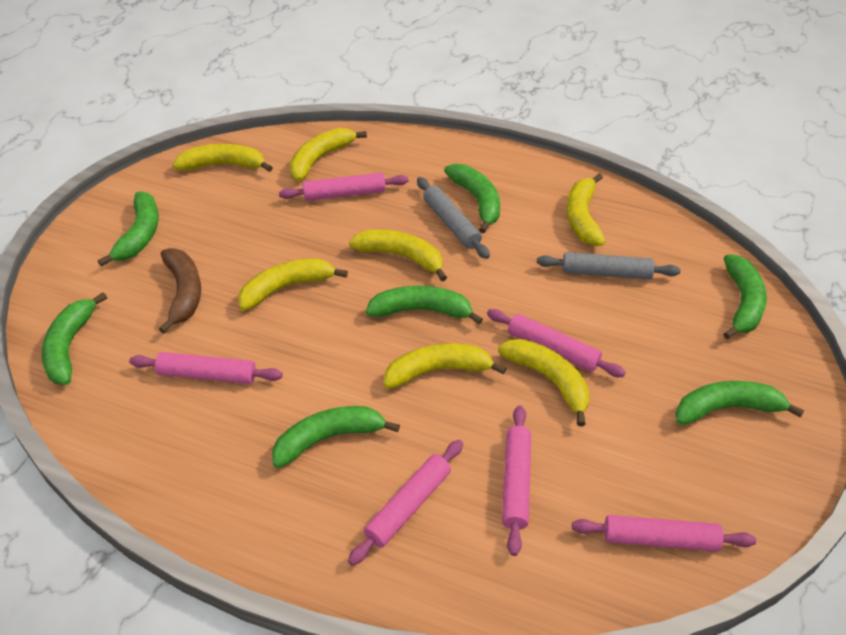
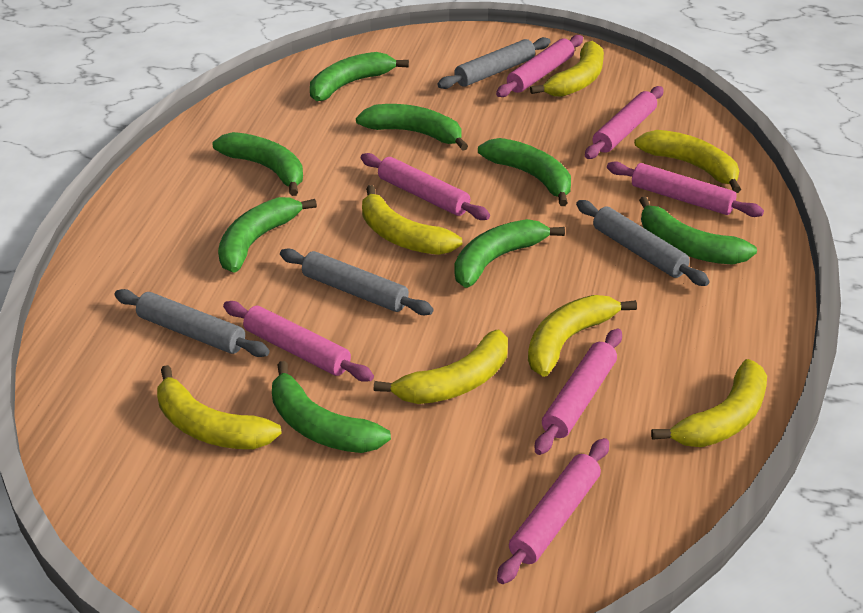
brown banana: [159,248,201,333] = 1 -> none = 0
green banana: [42,292,107,385] [98,191,159,267] [272,406,400,468] [366,286,483,324] [444,164,500,233] [676,381,804,425] [723,255,767,339] = 7 -> [213,132,303,196] [218,197,317,273] [272,361,391,453] [310,52,409,101] [356,104,468,151] [454,219,565,288] [478,138,571,206] [639,197,757,264] = 8
grey rolling pin: [417,177,490,259] [537,252,680,280] = 2 -> [114,289,270,357] [280,248,434,315] [437,37,551,89] [576,200,710,286] = 4
pink rolling pin: [129,352,283,384] [279,173,408,201] [348,440,463,566] [487,309,626,377] [502,405,531,556] [572,515,756,552] = 6 -> [223,301,374,382] [361,153,490,220] [496,35,583,97] [497,438,609,584] [535,329,622,455] [585,86,664,159] [607,161,764,217] = 7

